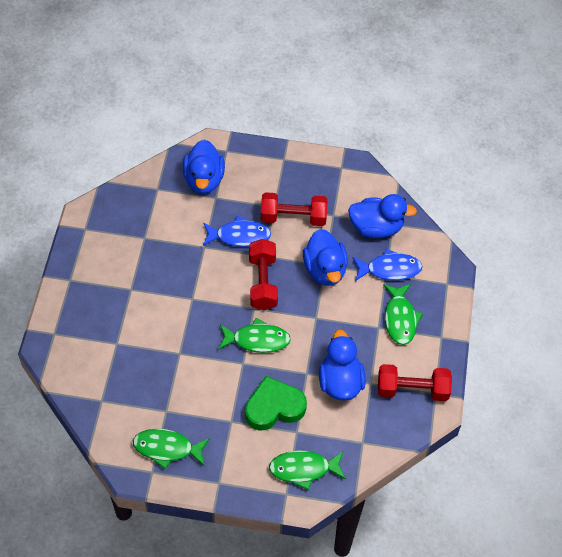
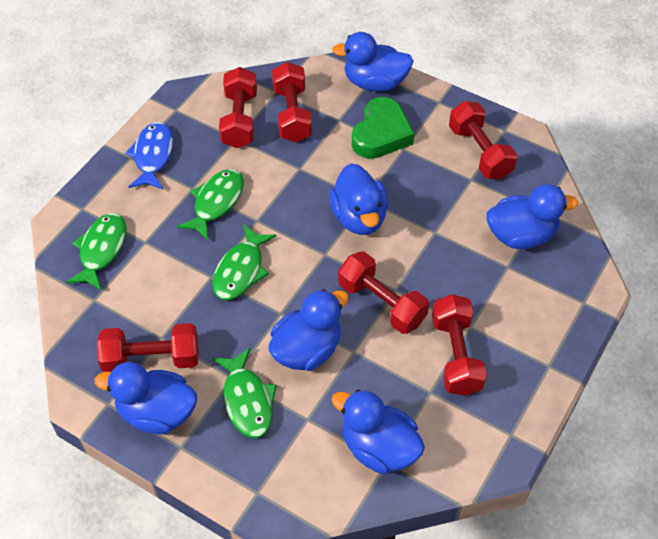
blue duck: [183,139,225,194] [303,229,348,286] [319,330,366,401] [348,194,417,238] = 4 -> [95,362,197,434] [269,289,349,371] [329,163,388,235] [332,32,414,91] [332,389,425,474] [486,184,578,249] = 6
blue fish: [203,216,271,247] [353,249,422,281] = 2 -> [125,122,174,189] = 1
red dumbbell: [249,239,278,310] [261,192,328,226] [378,364,452,401] = 3 -> [97,323,199,372] [219,67,257,148] [272,62,312,142] [338,252,429,334] [432,294,487,396] [449,101,517,180] = 6

